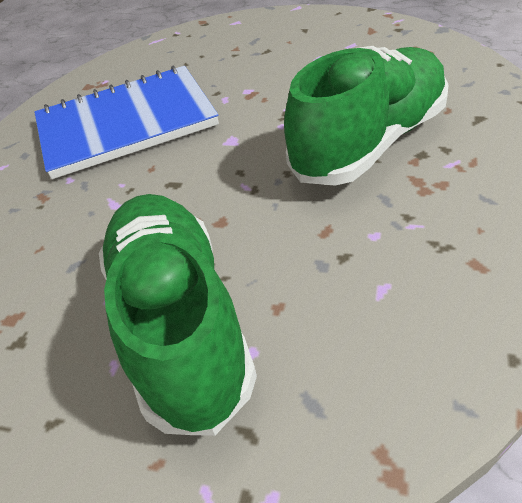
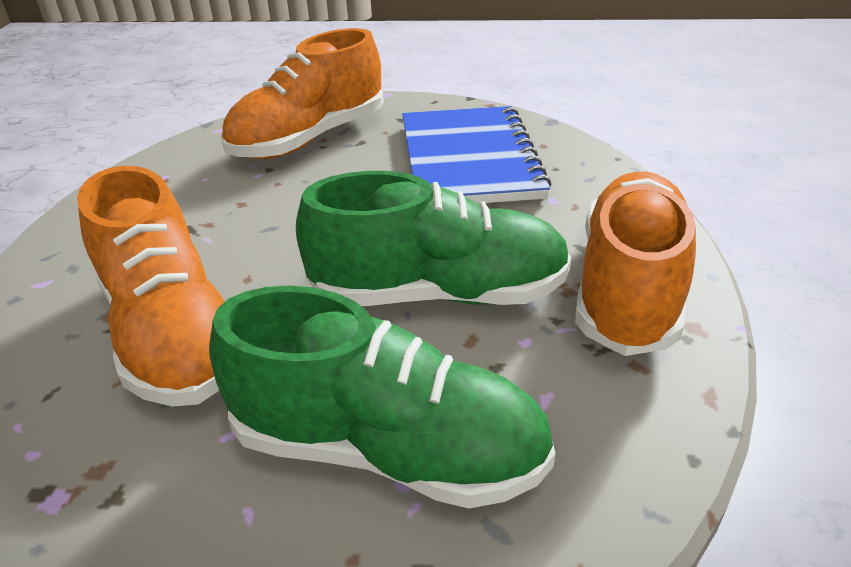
orange shoe: none = 0 -> [77,166,225,407] [221,28,384,159] [575,172,696,356] = 3

